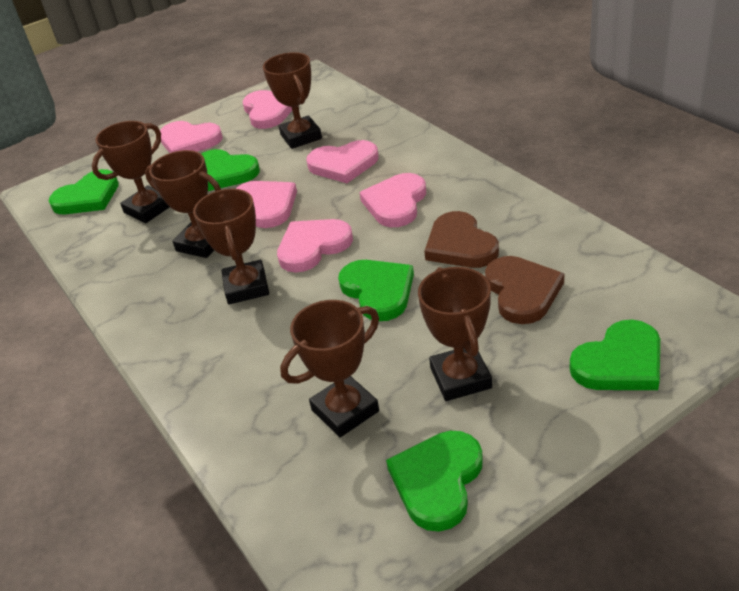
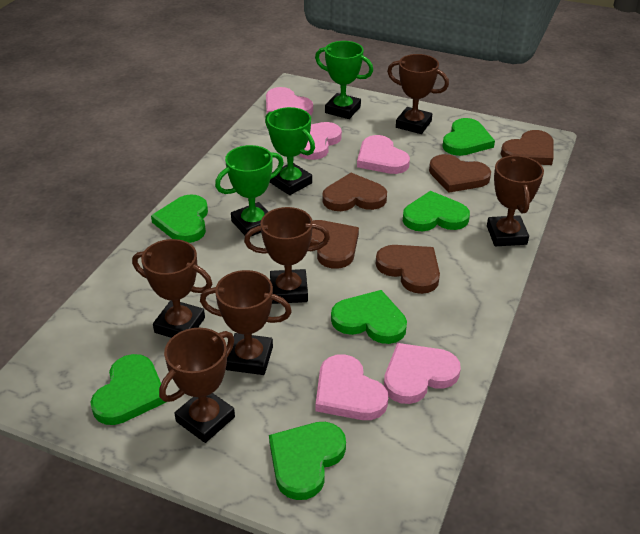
brown heart: [424,211,499,268] [485,256,565,324] = 2 -> [309,220,359,269] [322,173,387,211] [376,245,440,294] [429,154,491,193] [501,130,553,165] = 5
green heart: [49,169,119,214] [202,149,260,191] [338,260,414,321] [386,431,483,532] [569,320,660,390] = 5 -> [91,354,166,425] [151,194,208,243] [269,422,346,500] [331,290,407,344] [403,191,470,232] [442,118,495,156] = 6
green trophy: none = 0 -> [215,145,284,236] [265,107,315,195] [315,41,373,119] = 3
pink heart: [160,121,223,153] [236,181,297,228] [243,90,292,129] [277,219,353,273] [306,140,379,183] [359,173,426,227] = 6 -> [266,87,313,115] [299,122,342,160] [316,354,388,420] [357,135,410,174] [384,343,461,404] = 5

